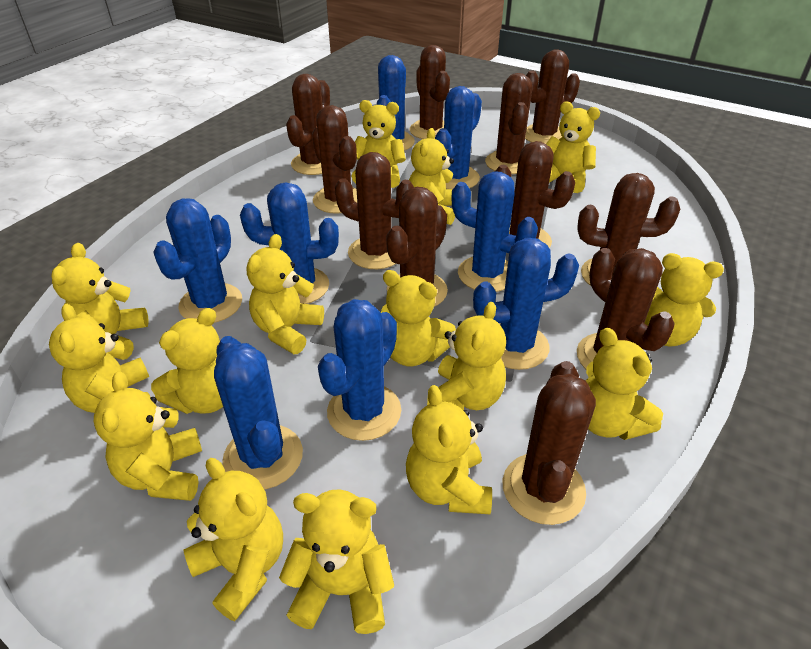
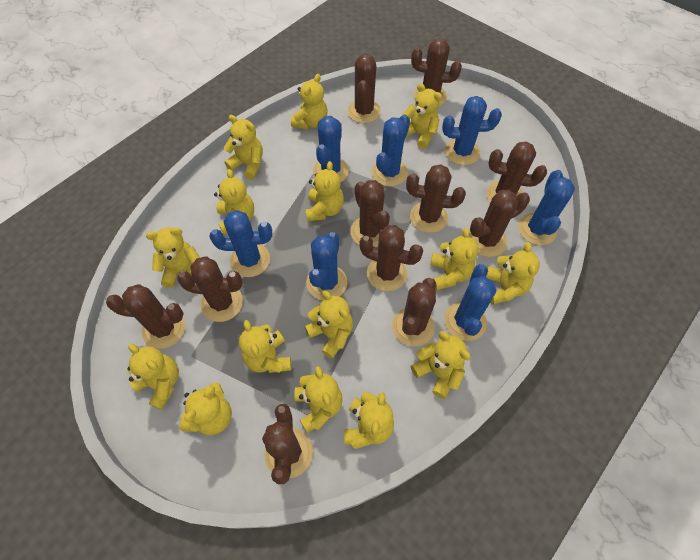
blue cactus: [153,198,242,323] [214,336,303,490] [240,182,339,304] [318,299,401,441] [377,55,415,151] [435,86,482,189] [451,171,538,292] [473,238,579,370] = 8 -> [209,210,272,277] [306,232,347,300] [313,116,349,182] [372,115,410,187] [442,96,502,165] [444,264,496,341] [518,170,575,245] = 7

